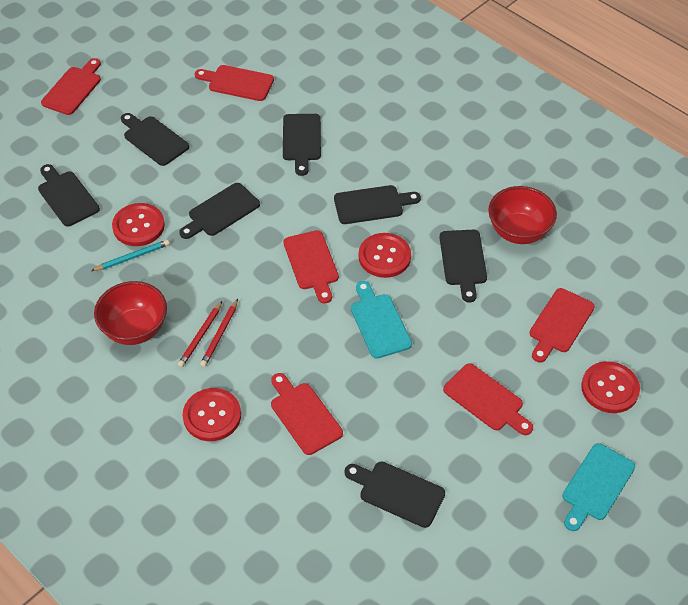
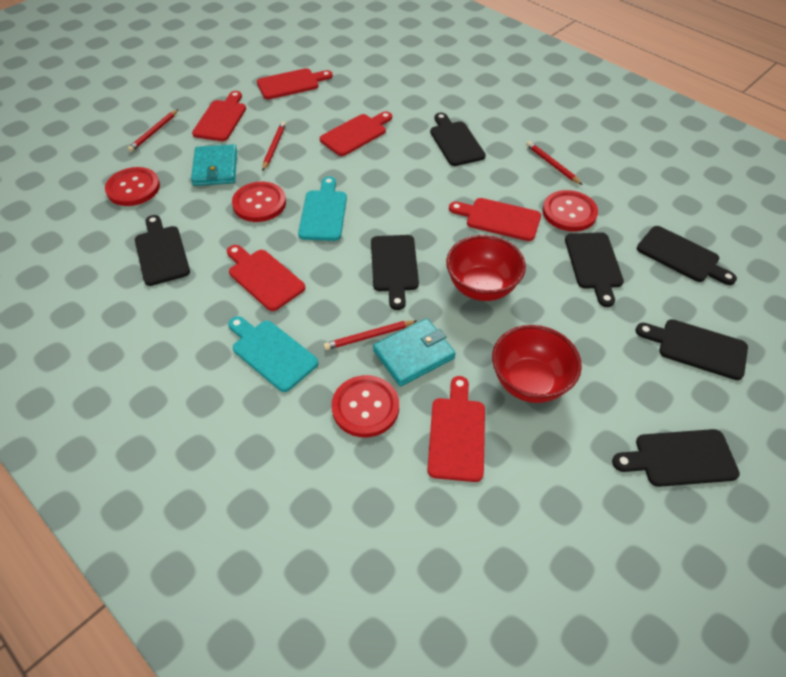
red pencil: [178,301,222,367] [200,299,238,367] = 2 -> [127,109,179,152] [262,122,286,171] [324,320,417,350] [526,141,582,185] = 4
turquoise pencil: [91,240,170,271] = 1 -> none = 0
turquoise wallet: none = 0 -> [191,144,237,186] [373,318,456,386] = 2

